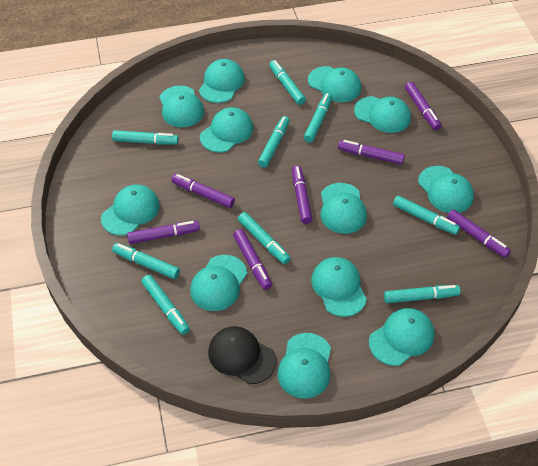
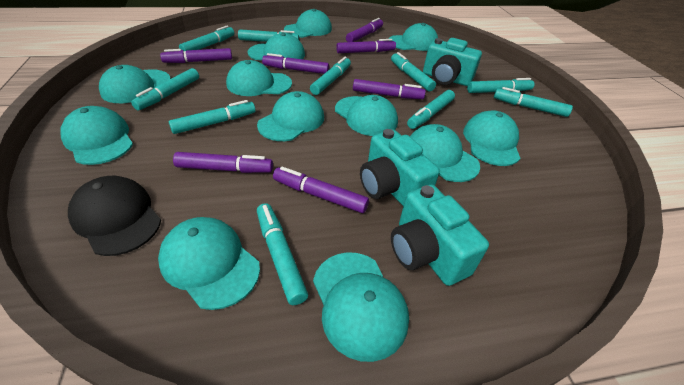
turquoise camera: none = 0 -> [360,129,440,206] [391,185,489,286] [423,38,482,86] = 3
turquoise marker: [112,130,179,145] [112,243,180,279] [141,275,190,335] [238,212,291,264] [258,116,290,168] [269,60,306,105] [304,93,332,143] [384,285,460,303] [393,195,460,235] = 9 -> [131,68,199,110] [169,100,255,134] [179,25,235,51] [238,29,299,42] [257,203,308,305] [310,57,351,95] [391,52,436,91] [407,90,455,129] [467,78,534,93] [494,87,573,117] = 10

